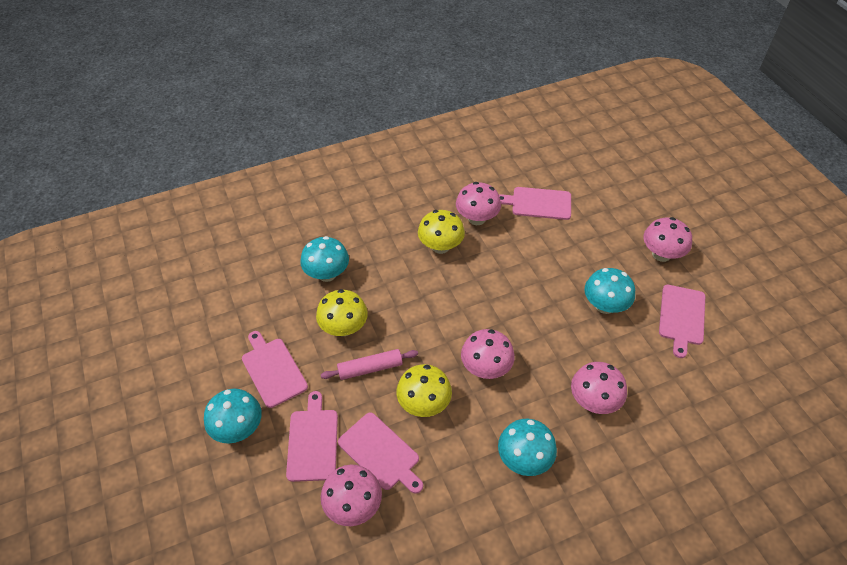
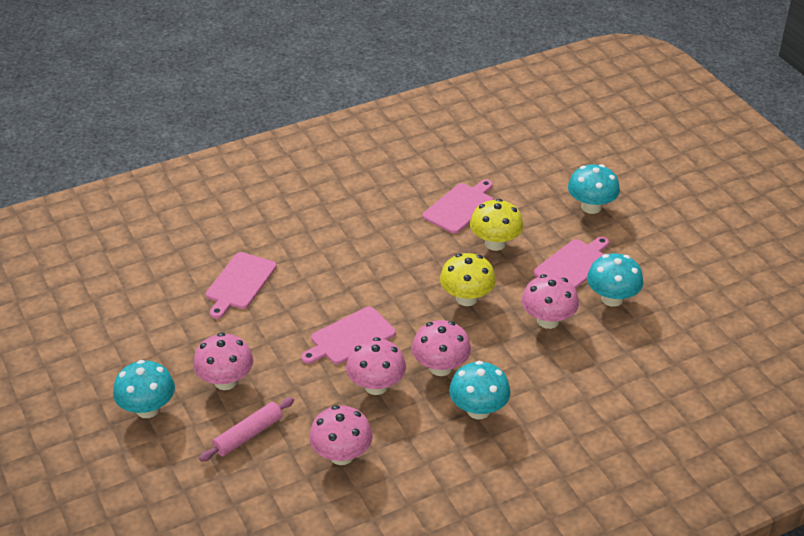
pink cutting board: [242,331,308,408] [286,391,338,482] [338,412,423,494] [499,187,571,220] [659,285,705,358] = 5 -> [206,252,277,319] [301,307,396,364] [422,179,493,234] [533,236,609,289] = 4
yellow mushroom: [316,289,368,336] [396,364,452,417] [418,210,465,254] = 3 -> [440,253,496,306] [470,199,523,251] = 2

